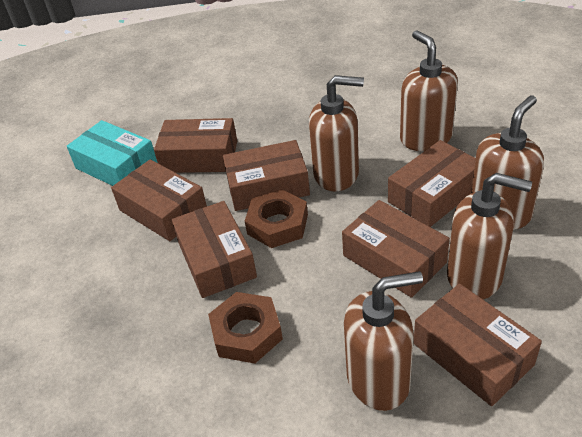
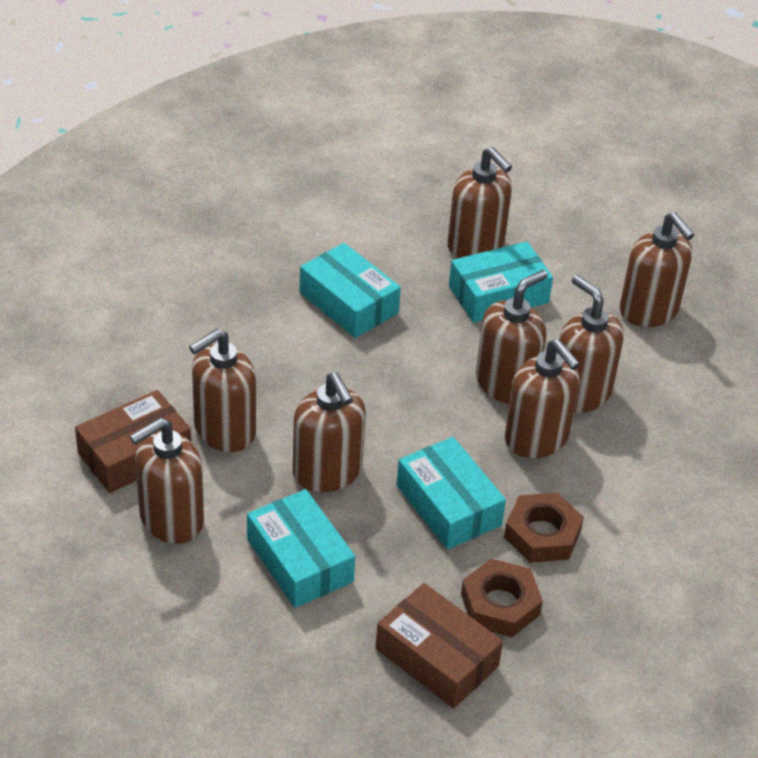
brown box: [111,159,207,241] [154,118,237,173] [172,201,257,298] [223,140,310,211] [342,200,450,298] [388,140,476,227] [414,284,542,406] = 7 -> [75,390,191,493] [376,583,503,709] = 2
brown soap dispenser: [309,75,364,191] [344,271,423,411] [400,30,458,151] [447,173,532,300] [471,95,544,230] = 5 -> [129,418,204,544] [189,329,256,452] [293,373,366,492] [447,147,512,259] [476,270,548,404] [505,339,580,458] [557,275,624,413] [620,212,694,327] = 8
turquoise box: [67,120,158,186] = 1 -> [247,489,355,608] [300,243,401,338] [397,437,506,550] [449,241,553,323] = 4

